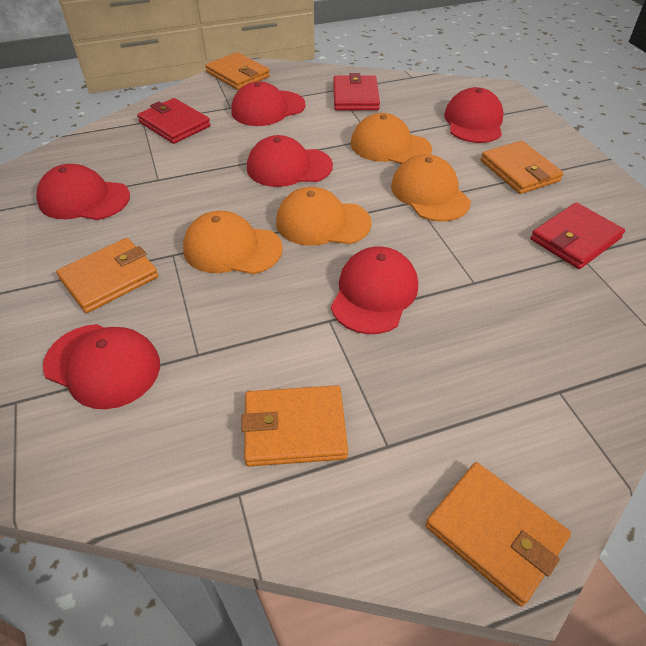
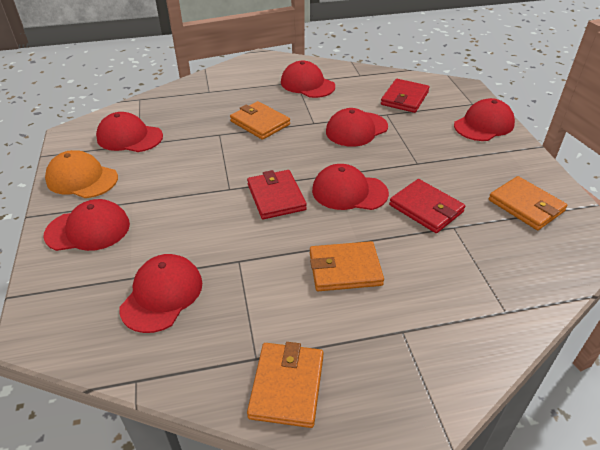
orange cap: [183,211,283,274] [276,187,372,246] [351,113,432,164] [391,154,471,221] = 4 -> [45,150,118,198] = 1
orange wallet: [56,238,158,313] [205,52,270,90] [241,385,348,467] [425,462,571,606] [480,141,564,194] = 5 -> [230,101,290,140] [247,342,324,428] [310,241,384,291] [489,176,568,230] = 4
red cap: [36,164,130,220] [43,324,160,409] [231,81,305,126] [247,135,333,187] [331,246,418,334] [444,87,503,143] = 6 -> [44,199,130,251] [96,112,163,152] [119,254,202,333] [281,61,335,98] [312,164,389,210] [326,108,388,147] [454,98,515,141] = 7

